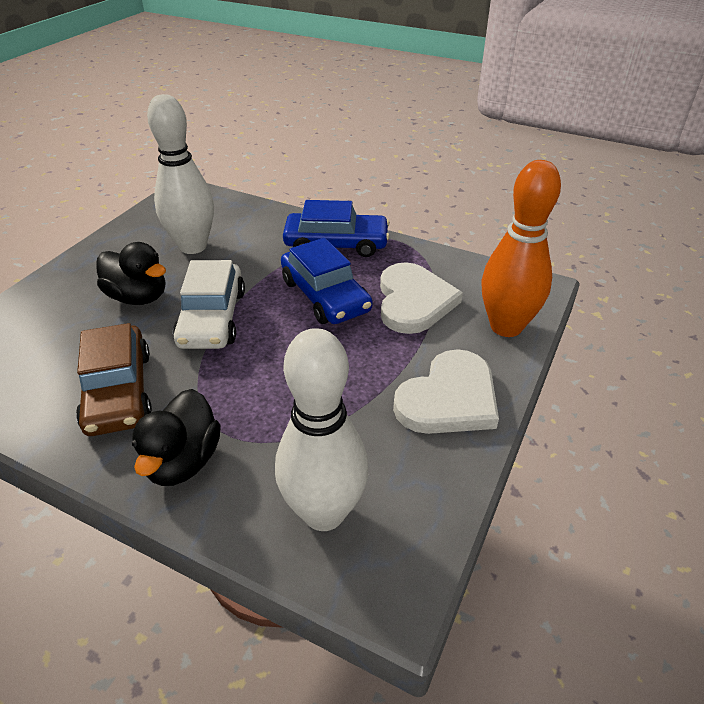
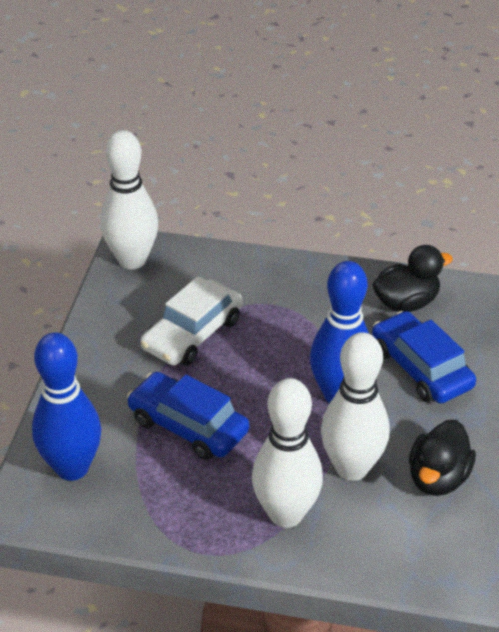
blue bowling pin: none = 0 -> [32,332,101,481] [310,261,369,403] = 2
brown car: [76,323,152,436] = 1 -> none = 0
orange bowling pin: [481,160,561,337] = 1 -> none = 0
white bowling pin: [147,94,214,254] [275,328,368,531] = 2 -> [101,130,158,269] [252,378,323,528] [321,332,390,481] = 3
white heart: [380,262,463,334] [393,349,499,434] = 2 -> none = 0

